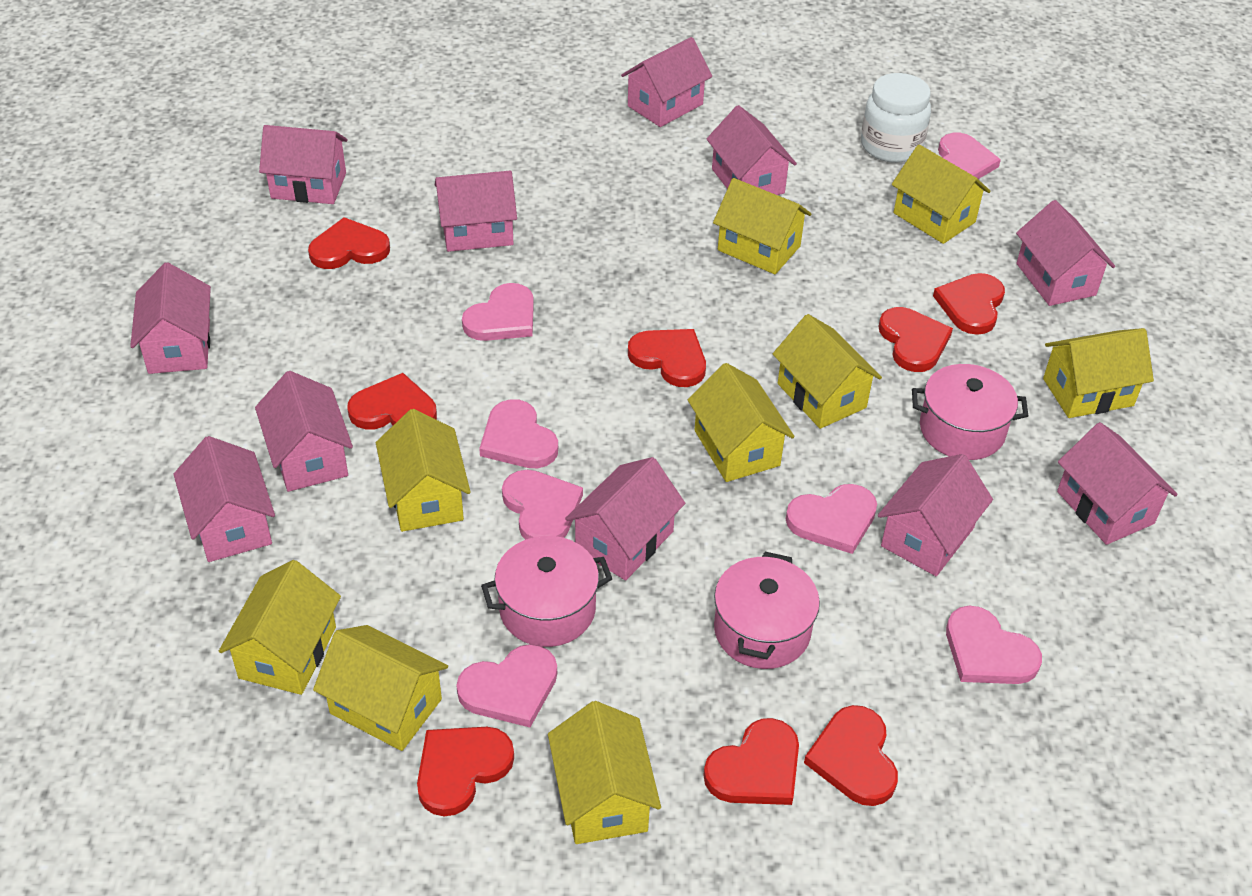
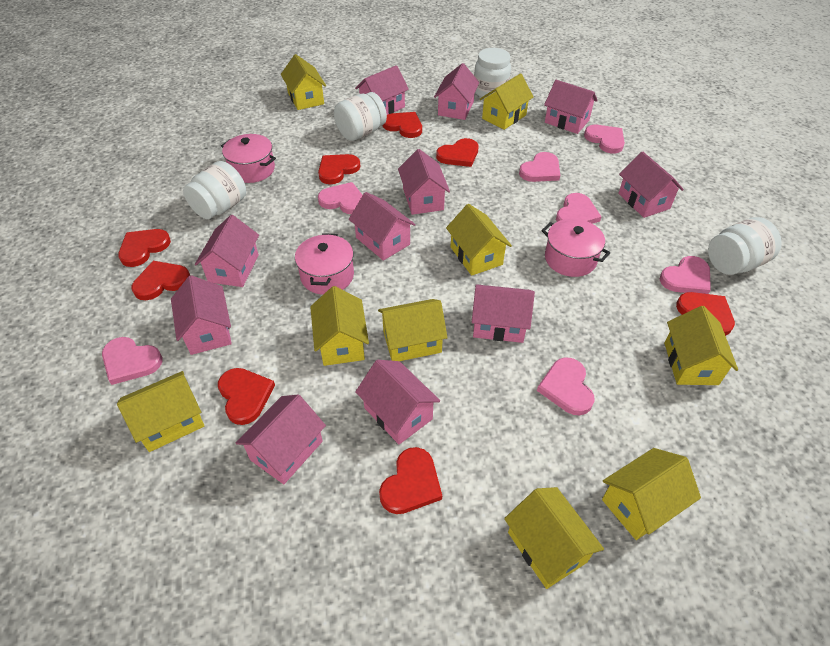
white jar: [861,73,931,163] = 1 -> [183,161,246,219] [334,92,387,141] [474,48,511,98] [708,217,782,275] = 4

